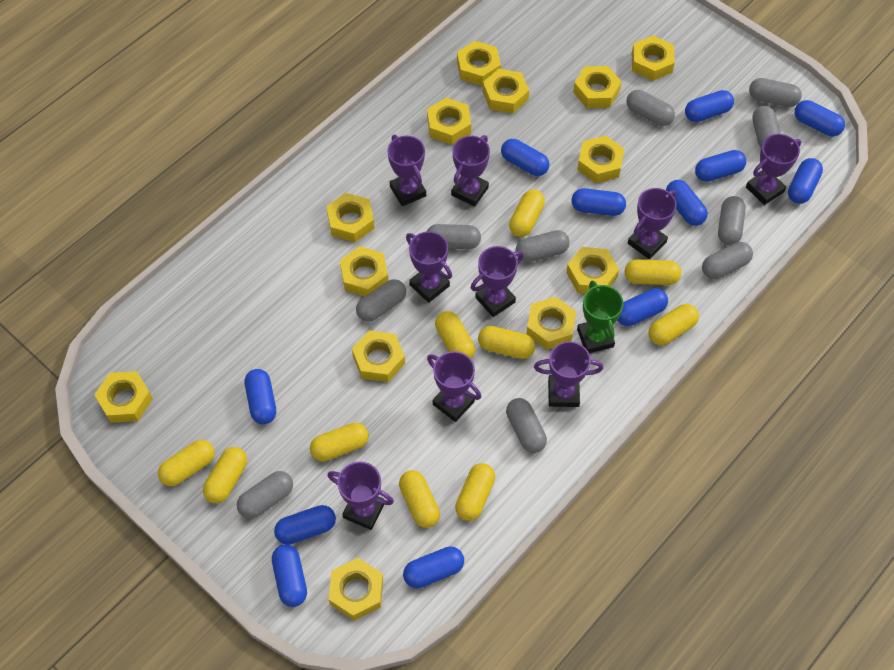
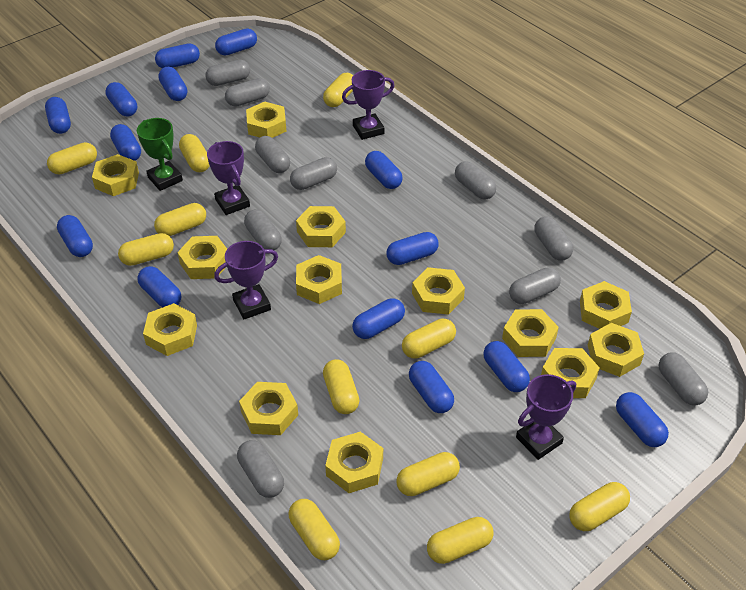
blue capsule: [245,369,276,424] [272,544,307,607] [274,505,336,545] [403,546,464,588] [501,139,549,176] [572,188,626,216] [617,288,668,326] [666,180,708,226] [685,90,734,122] [695,150,746,182] [788,158,823,204] [795,100,845,136] = 12 -> [45,97,71,134] [57,215,93,257] [105,82,137,117] [110,124,141,161] [137,266,181,307] [155,43,200,68] [158,67,187,101] [215,29,257,56] [352,298,405,339] [365,151,403,189] [386,232,439,265] [409,361,454,413] [483,341,530,392] [616,392,669,447] = 14
purple trophy: [327,461,394,530] [387,135,426,206] [406,231,452,303] [427,351,481,422] [451,135,490,207] [471,246,524,317] [534,341,603,407] [628,188,677,259] [746,134,801,205] = 9 -> [207,141,250,215] [214,241,278,319] [342,70,395,140] [516,374,576,460] = 4
yellow capsule: [158,440,215,486] [203,447,247,503] [310,423,368,461] [399,470,440,528] [435,311,475,358] [455,463,495,521] [478,326,535,359] [509,190,545,237] [625,259,681,285] [648,304,699,345] = 10 -> [47,142,97,175] [118,233,174,266] [154,203,206,236] [179,134,210,172] [289,499,340,560] [323,73,353,107] [323,359,359,414] [397,452,460,496] [402,319,456,359] [427,517,494,564] [569,482,630,531] = 11

